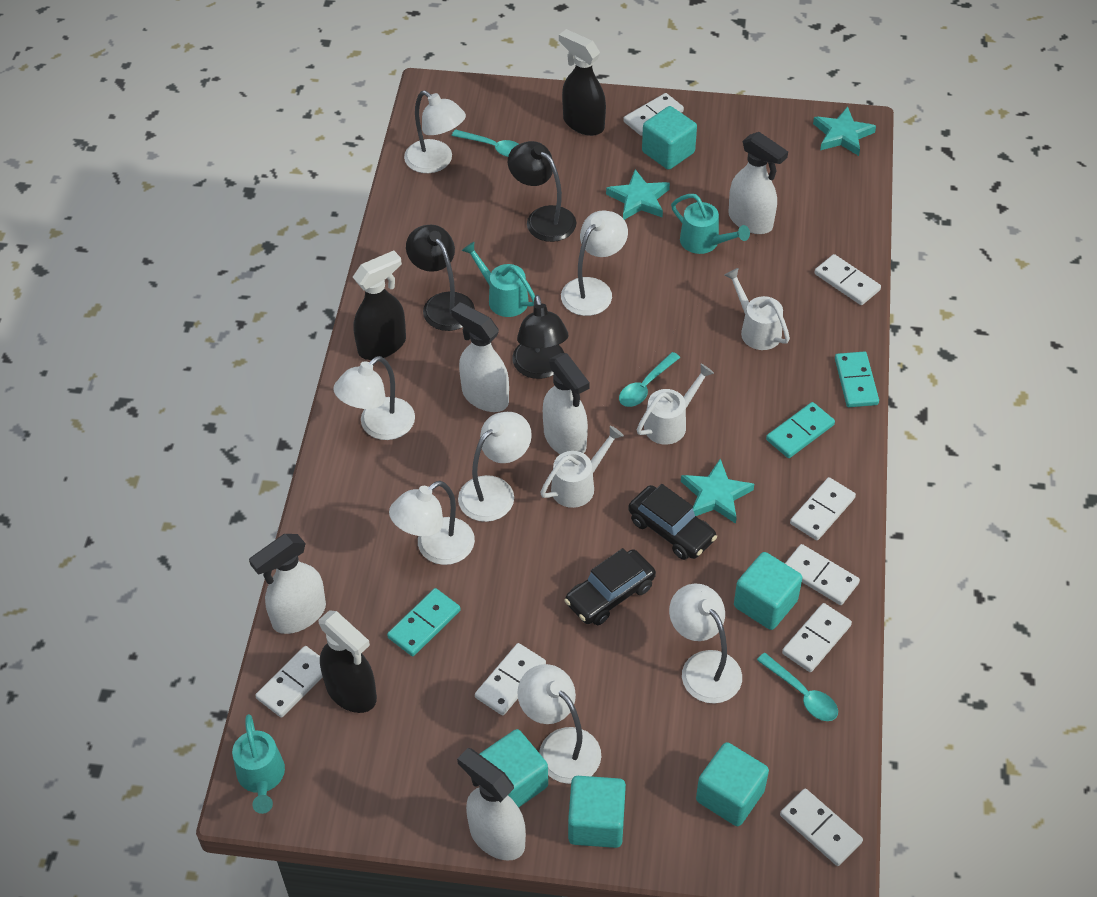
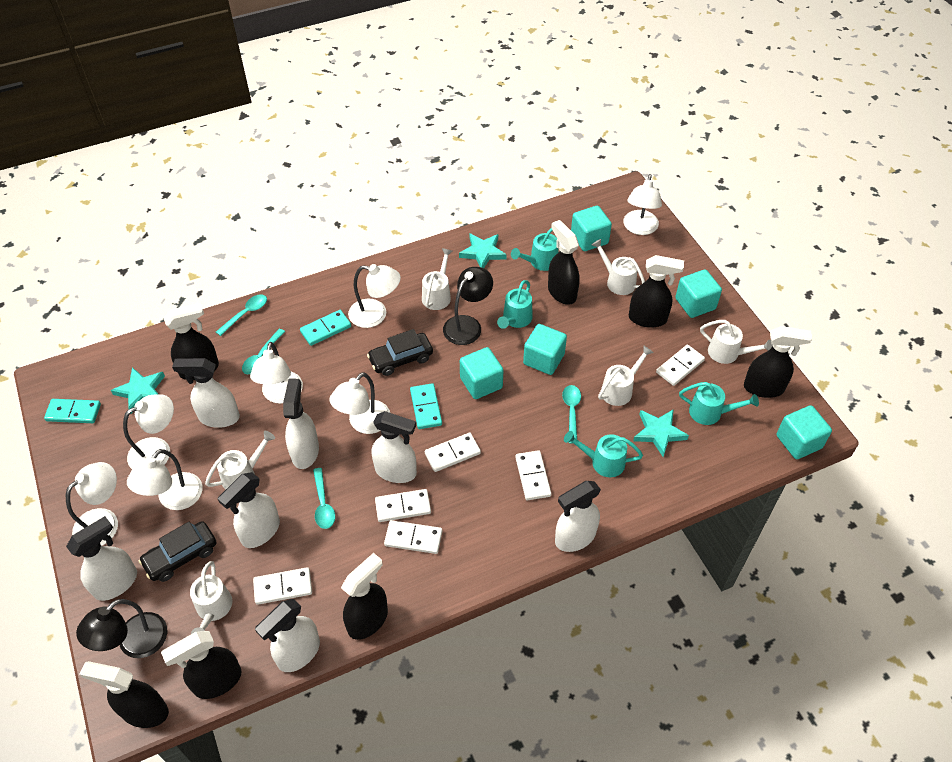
black lamp: [406,225,475,331] [508,141,576,242] [512,295,569,379] = 3 -> [76,599,167,658] [443,267,493,345] = 2
black spray bottle: [319,610,377,713] [353,251,406,360] [559,29,606,136] = 3 -> [79,661,169,728] [161,631,242,699] [164,303,219,380] [341,553,388,640] [548,220,579,305] [629,255,684,328] [744,326,812,398] = 7
turquoise spoon: [452,129,519,157] [619,352,680,407] [757,653,838,721] = 3 -> [216,294,267,336] [242,329,285,374] [313,468,335,529] [562,385,581,444] = 4
turquoise watering can: [232,714,285,814] [462,242,535,317] [671,194,750,254] = 3 -> [497,280,533,329] [511,228,559,271] [564,431,643,477] [679,382,759,425] = 4
white domino: [255,646,323,718] [475,643,546,715] [623,93,684,136] [780,788,863,866] [782,603,852,672] [785,544,860,605] [790,477,856,540] [814,254,881,305] = 8 -> [253,567,312,605] [375,489,431,522] [384,520,442,554] [425,433,481,472] [515,450,551,500] [656,345,705,386] = 6
white spray bottle: [249,534,326,634] [451,302,509,412] [457,748,526,861] [543,353,590,454] [729,132,788,234] = 5 -> [66,516,137,601] [172,358,240,428] [218,472,280,548] [255,599,320,672] [283,378,319,469] [372,411,417,483] [555,481,601,552] = 7
white watering can: [540,426,624,508] [637,364,714,445] [725,268,790,350] = 3 -> [190,561,232,634] [205,431,275,490] [422,248,452,310] [592,239,645,295] [598,346,654,406] [700,320,773,364] = 6

